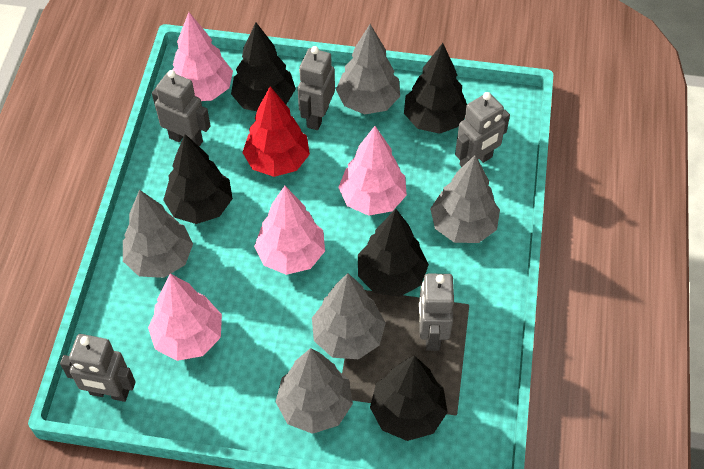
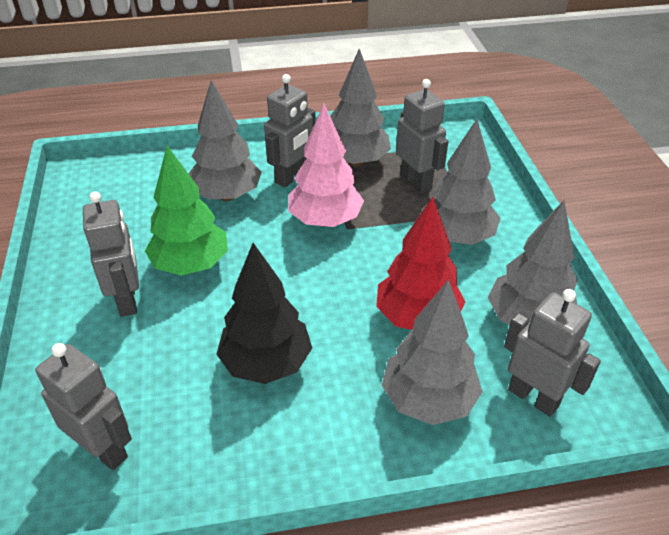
black tree: [163,134,233,224] [231,23,296,111] [358,209,429,297] [370,355,448,441] [404,43,467,134] = 5 -> [216,243,312,384] = 1
green tree: none = 0 -> [145,146,228,276] = 1
pink tree: [148,274,222,361] [172,12,233,101] [254,186,325,275] [338,126,407,216] = 4 -> [288,104,364,227] = 1

